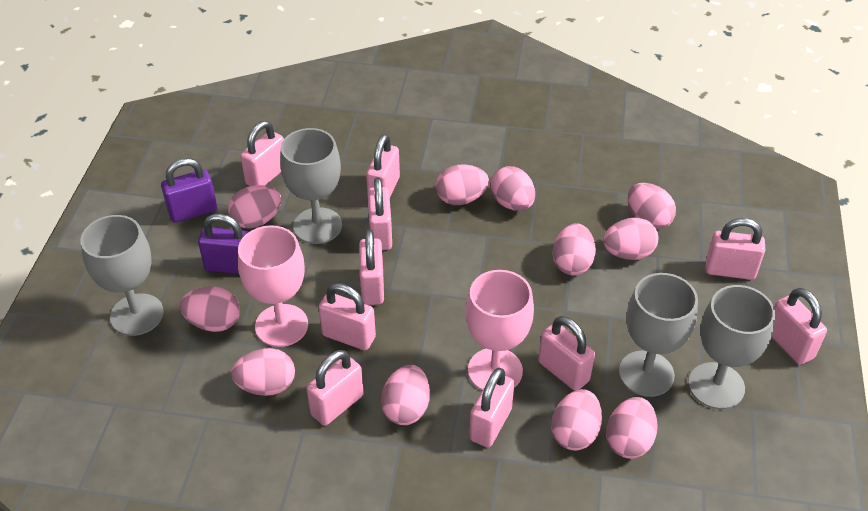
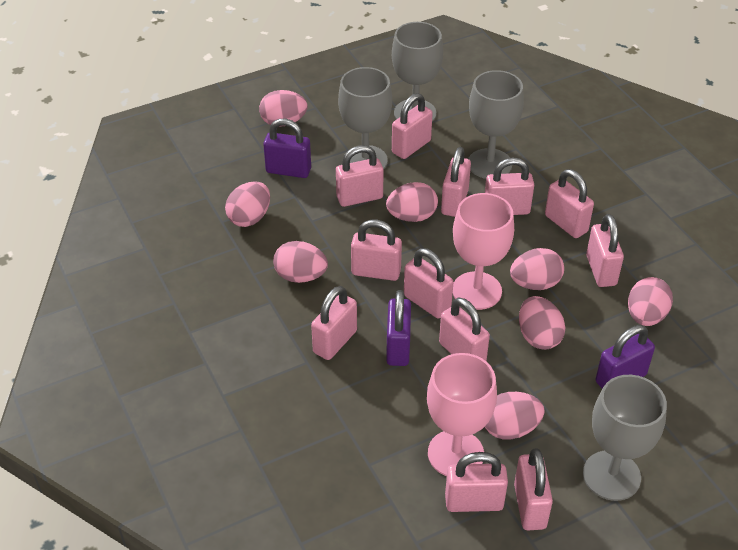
pink egg: [180,286,240,332] [228,185,281,229] [231,348,295,396] [381,365,430,425] [436,165,489,205] [490,166,535,211] [551,389,602,451] [553,223,596,275] [603,218,658,260] [606,397,658,459] [628,183,676,230] = 11 -> [225,181,270,227] [259,90,308,127] [273,241,328,283] [386,182,438,222] [485,392,545,439] [510,248,564,290] [519,296,565,350] [628,277,673,326] = 8
pink padlock: [240,121,284,186] [306,350,364,426] [318,283,376,350] [359,229,384,305] [366,134,400,196] [368,177,392,250] [469,367,514,447] [538,316,595,391] [706,218,765,280] [772,288,827,365] = 10 -> [311,286,357,360] [336,145,384,207] [351,220,402,281] [392,93,433,159] [404,248,453,319] [439,297,490,361] [441,147,471,217] [445,452,508,512] [485,158,534,215] [514,448,553,530] [545,169,594,238] [586,214,624,287] = 12
purple padlock: [161,158,217,223] [198,214,249,274] = 2 -> [263,119,311,178] [386,290,411,366] [595,325,655,389] = 3

